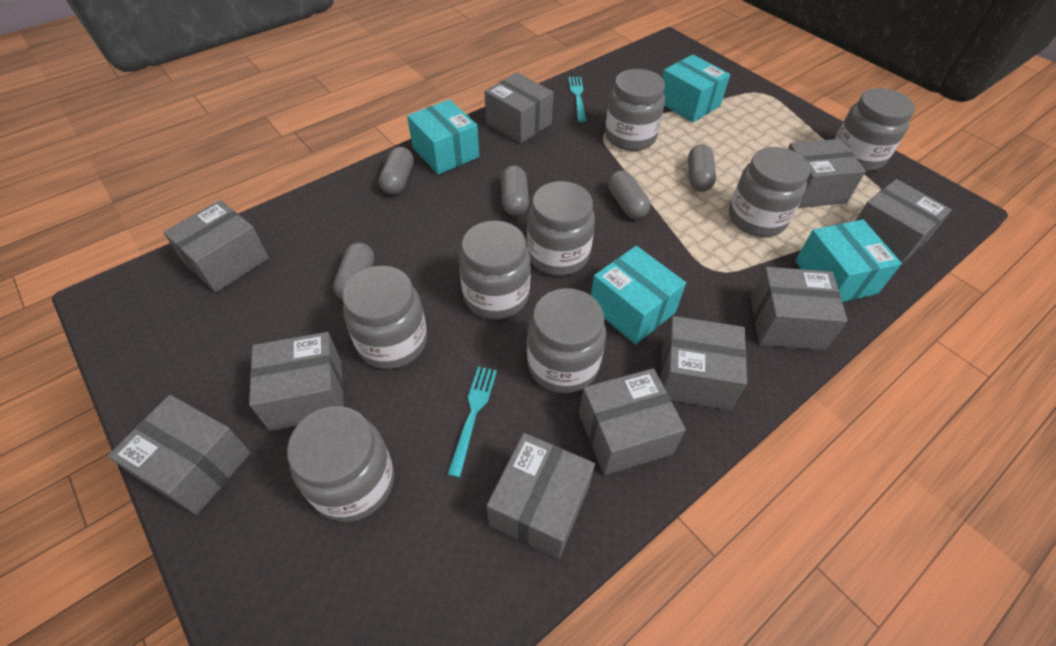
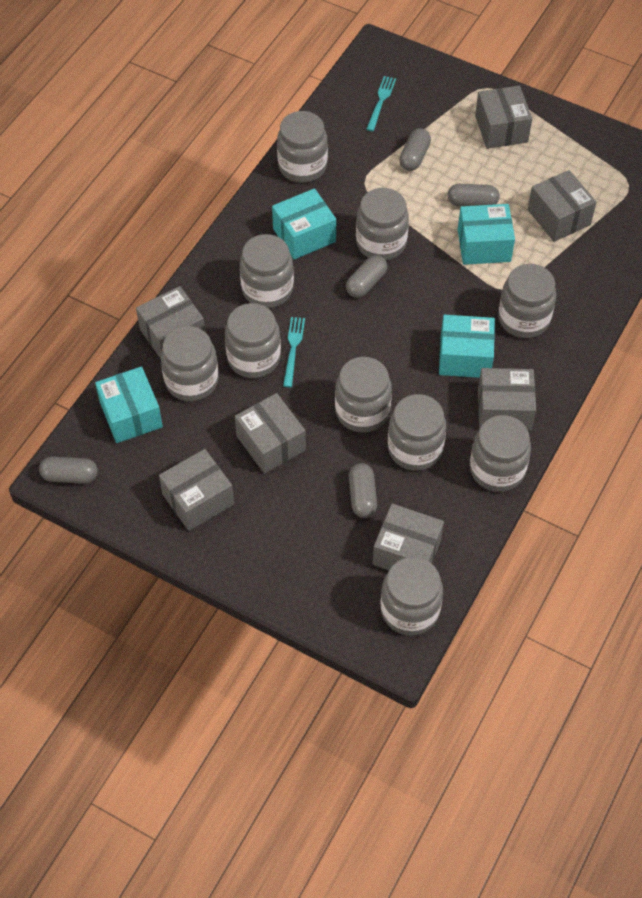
grey box: [108,395,251,515] [163,200,269,293] [249,332,344,431] [484,72,554,144] [487,433,595,559] [579,368,686,475] [660,316,747,410] [750,267,848,350] [788,139,866,208] [855,179,952,265] = 10 -> [136,286,205,359] [159,449,234,531] [235,393,306,474] [373,503,444,570] [475,86,532,149] [478,368,536,431] [528,170,596,242] = 7
grey jar: [287,406,394,522] [342,266,427,369] [459,221,531,319] [527,181,595,276] [527,288,606,393] [605,69,665,151] [729,147,810,237] [835,88,915,171] = 8 -> [161,326,219,402] [225,303,281,378] [240,234,294,308] [277,111,328,183] [335,357,392,432] [356,188,409,260] [380,557,443,635] [388,394,446,471] [470,415,531,492] [498,264,556,338] = 10

